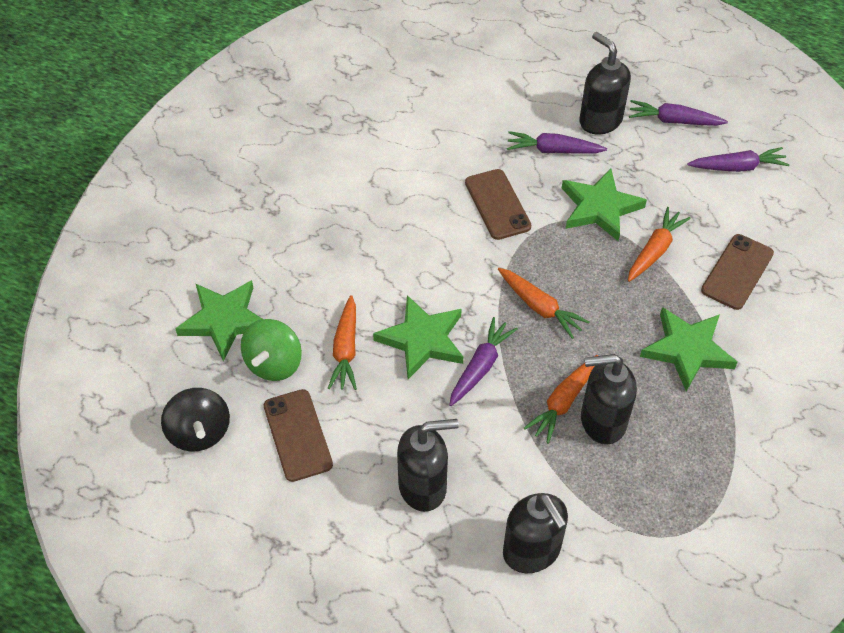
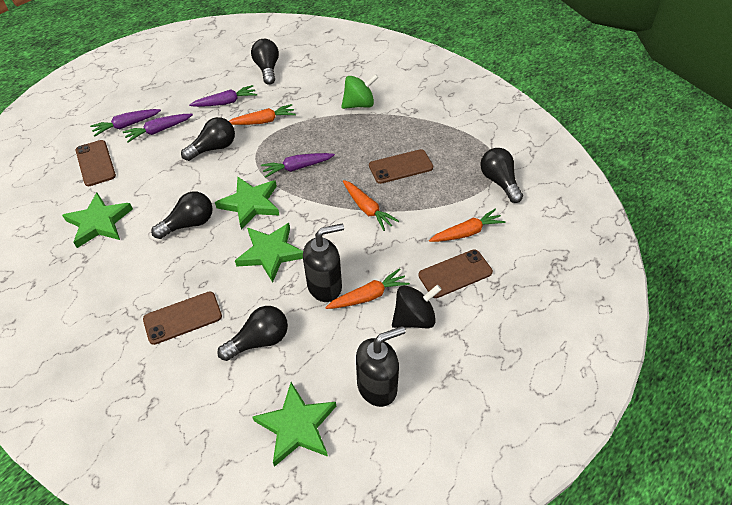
black light bulb: none = 0 -> [151,191,213,239] [181,117,235,161] [217,306,288,361] [251,39,279,85] [480,148,523,203] = 5
black soap dispenser: [397,419,459,512] [503,493,568,573] [579,32,631,135] [581,354,637,445] = 4 -> [303,224,344,302] [356,326,405,407] = 2
brown phone: [264,389,333,482] [465,169,531,240] [701,234,774,310] = 3 -> [76,140,116,186] [143,291,222,345] [369,149,433,184] [418,249,493,298] = 4

